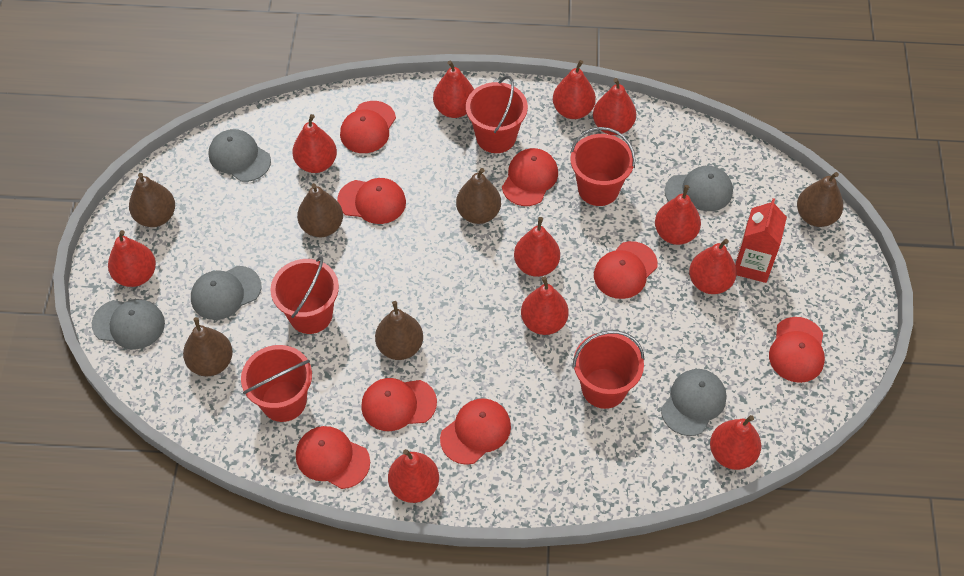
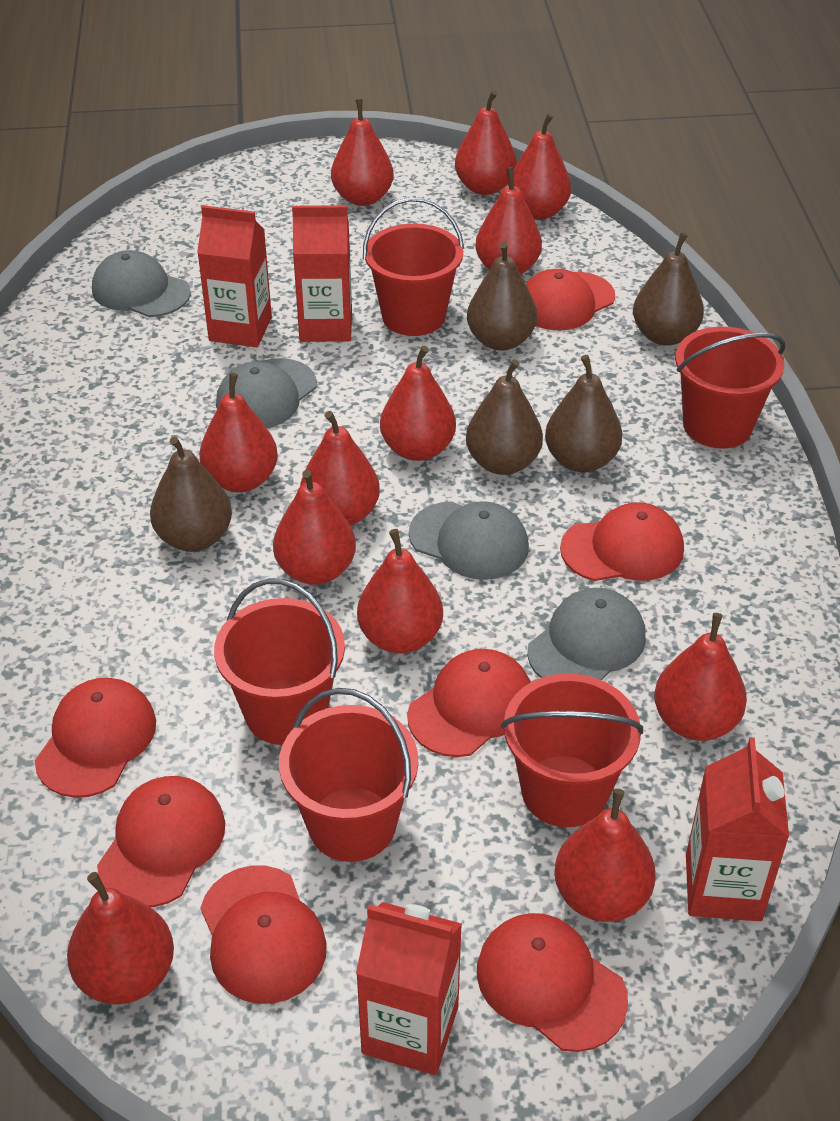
brown pear: [129,173,175,227] [183,317,233,377] [297,183,343,237] [375,301,423,360] [456,168,501,224] [797,172,843,227] = 6 -> [150,436,232,552] [466,359,543,475] [467,242,537,351] [545,355,622,472] [633,232,704,346] = 5
grey cap: [92,299,165,350] [191,266,261,320] [208,129,271,182] [661,369,727,436] [665,166,733,211] = 5 -> [92,250,191,317] [216,358,317,428] [409,501,529,580] [527,588,646,680] = 4
red cap: [296,426,370,489] [337,178,406,224] [340,101,396,153] [361,378,437,431] [440,398,511,465] [502,148,558,206] [594,241,658,299] [769,317,825,383] = 8 -> [35,678,156,798] [97,776,225,907] [200,866,327,1004] [407,649,531,757] [477,913,628,1052] [526,269,615,330] [560,502,684,581] = 7
red carton: [735,198,787,283] = 1 -> [197,205,272,347] [292,205,352,342] [356,902,462,1075] [686,737,789,921] = 4
red pear: [108,230,156,287] [292,114,337,173] [388,449,439,503] [433,60,474,118] [514,217,560,277] [521,276,568,335] [553,60,596,119] [593,78,636,135] [655,185,701,245] [689,239,737,294] [710,415,761,470] = 11 -> [67,872,174,1005] [199,373,278,492] [273,470,356,585] [300,411,380,526] [331,99,394,206] [357,529,443,654] [380,346,456,461] [455,91,517,195] [475,167,542,274] [508,114,571,220] [554,789,656,922] [654,613,747,741] = 12

